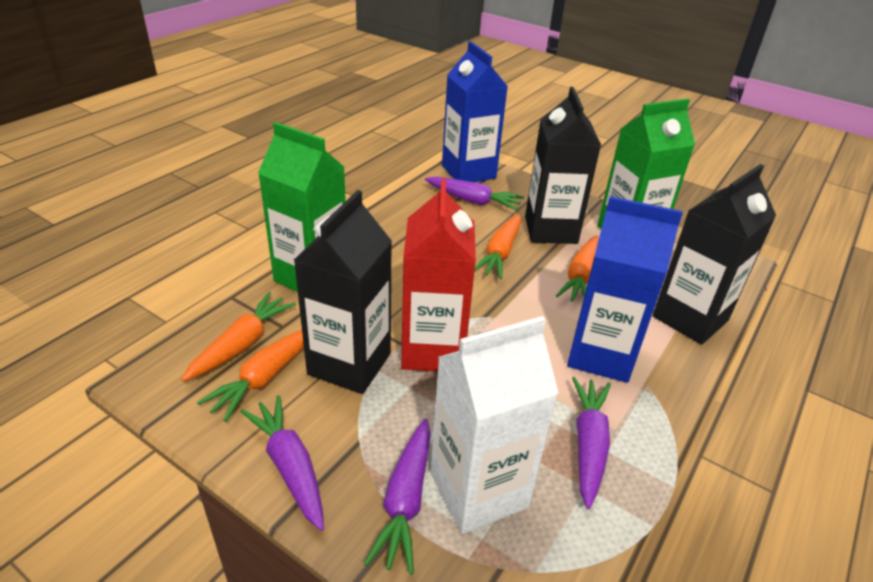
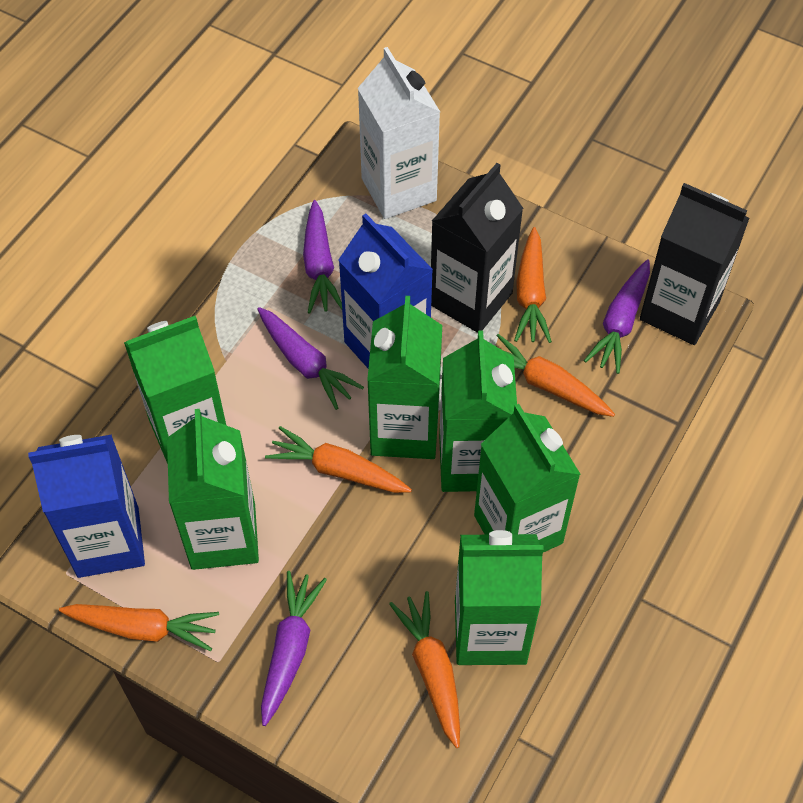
black carton: [294,190,392,394] [525,87,601,244] [653,164,776,345] = 3 -> [431,163,523,333] [640,183,750,345] = 2
green carton: [258,122,346,292] [597,99,695,229] = 2 -> [124,316,226,464] [167,409,259,570] [367,296,442,459] [439,330,517,492] [455,530,544,665] [474,404,581,552] = 6
orange carrot: [181,292,296,382] [197,329,304,422] [475,214,521,279] [556,235,599,301] = 4 -> [59,604,219,651] [265,426,412,493] [389,591,460,748] [496,334,615,417] [514,227,552,343] = 5
red carton: [401,179,476,372] = 1 -> none = 0

